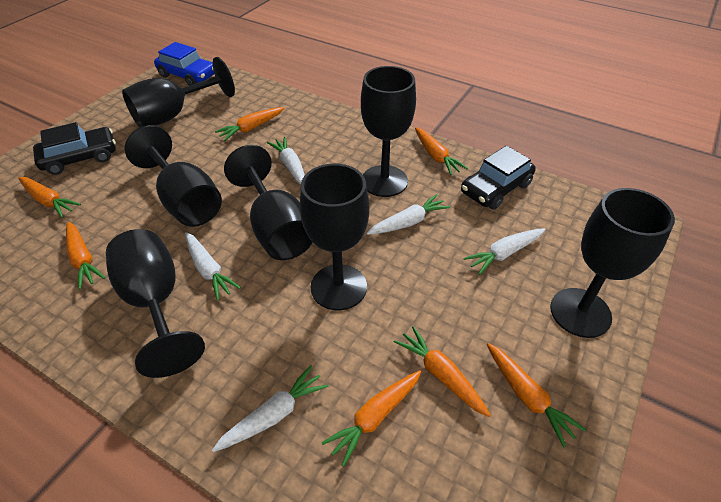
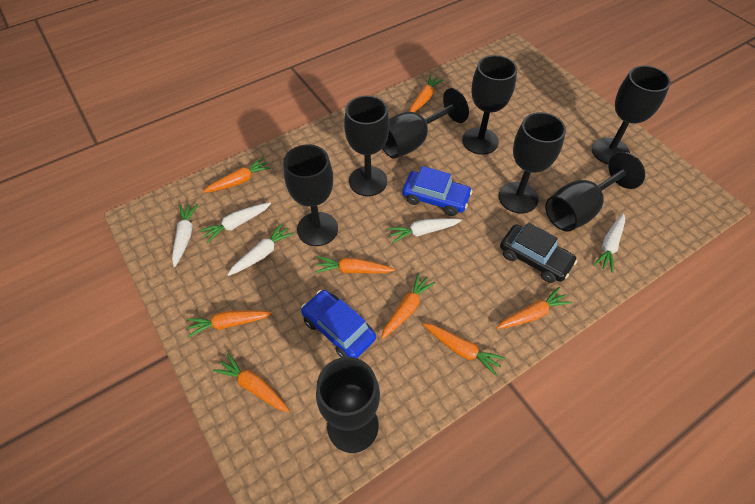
black car: [33,122,116,175] [461,146,536,210] = 2 -> [500,222,577,283] = 1
black goblet: [106,229,205,378] [122,57,235,128] [125,125,222,227] [224,145,313,260] [300,163,369,310] [361,66,416,197] [550,188,675,338] = 7 -> [283,144,338,246] [316,357,380,453] [344,95,389,196] [382,88,469,159] [462,55,517,155] [499,112,566,213] [545,152,645,232] [592,66,671,165] = 8
blue car: [154,42,214,86] = 1 -> [301,290,376,358] [402,166,472,216] = 2
orange carrot: [18,177,81,218] [66,222,105,289] [215,107,285,141] [321,370,421,466] [394,326,491,417] [415,127,468,175] [487,343,586,447] = 7 -> [187,310,272,337] [203,157,271,193] [213,353,290,412] [315,256,395,273] [381,273,435,339] [410,75,444,112] [423,323,505,376] [496,287,572,329] = 8

